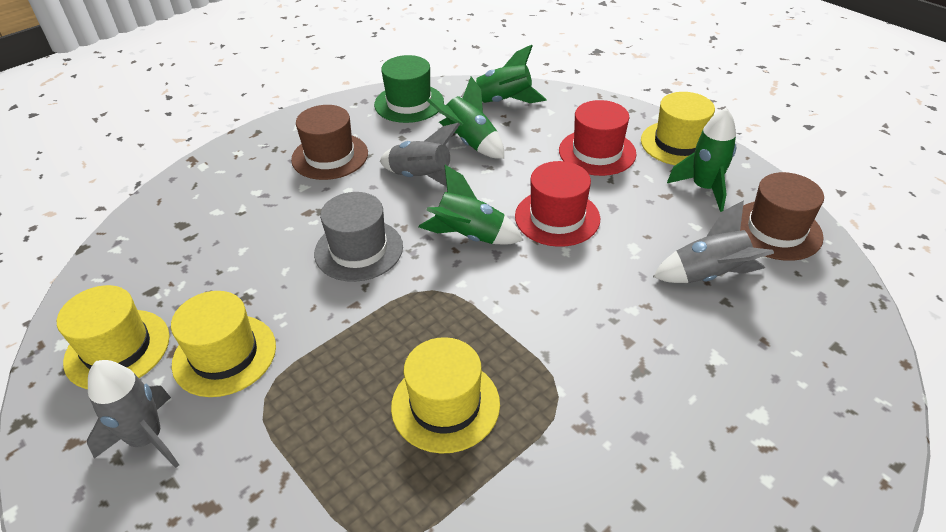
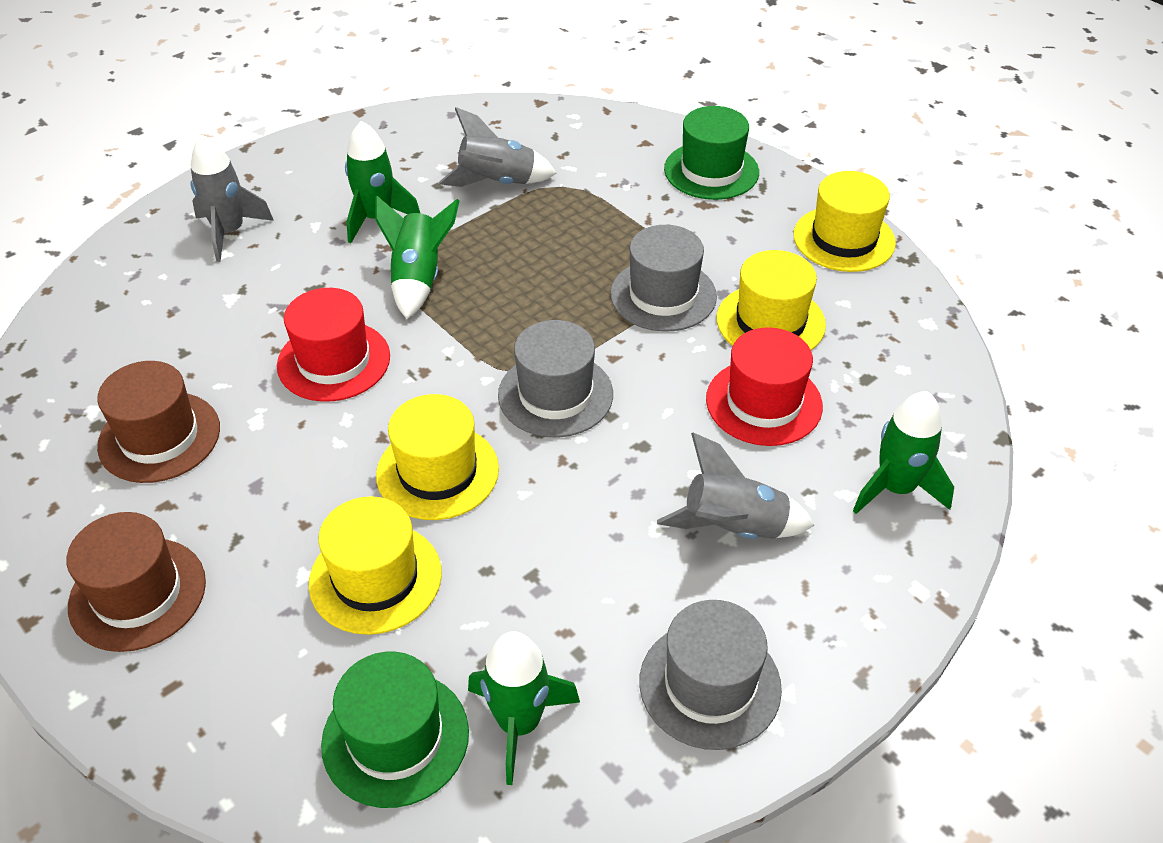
green hat: [374,55,444,123] = 1 -> [321,652,469,808] [664,106,759,200] = 2
grey hat: [314,192,403,282] = 1 -> [498,320,613,437] [610,225,717,332] [639,600,782,750] = 3

